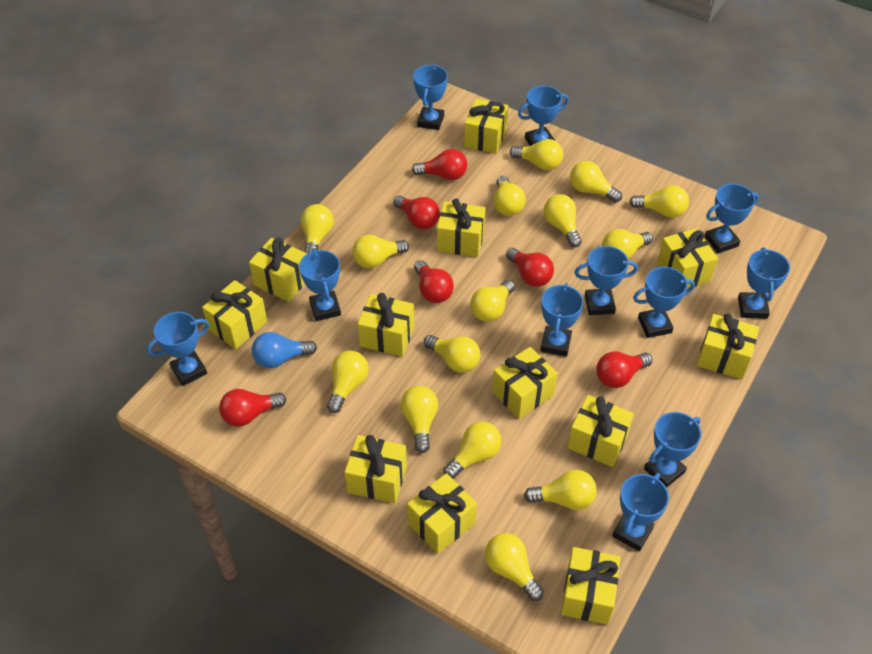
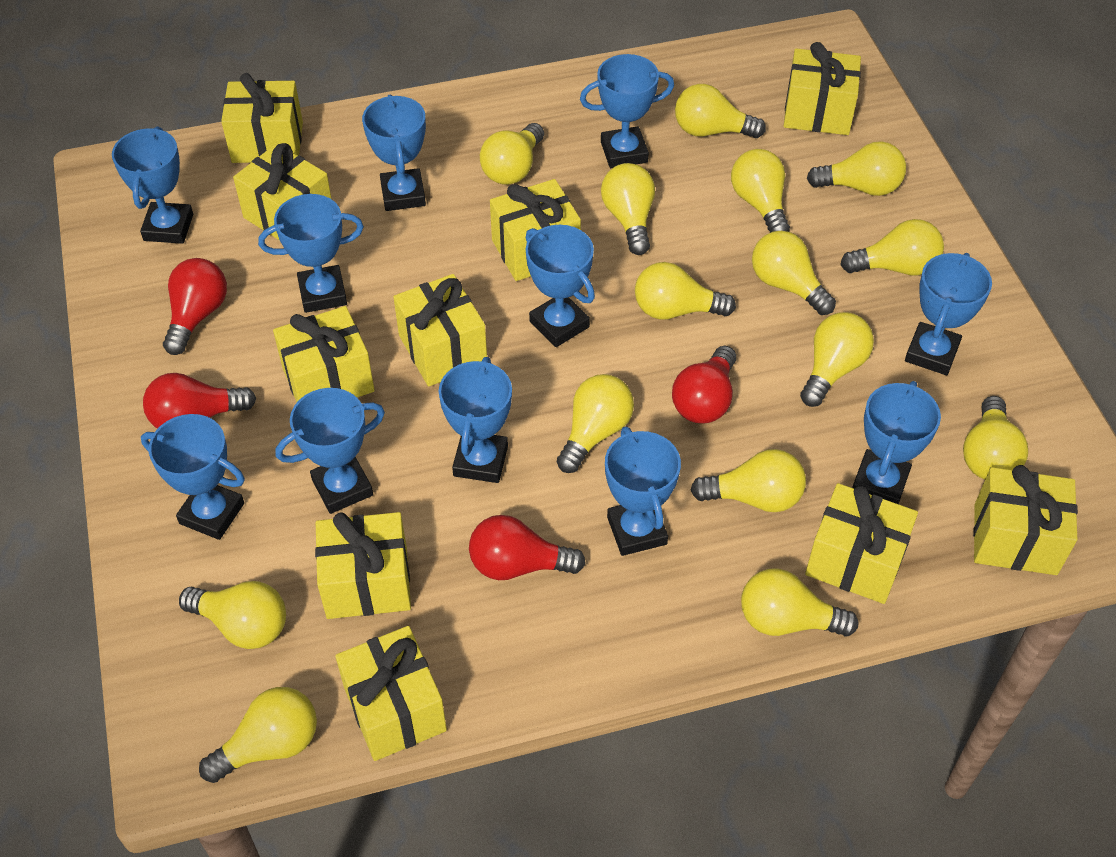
blue light bulb: [252,332,317,368] = 1 -> none = 0
red light bulb: [219,389,286,427] [393,196,440,229] [412,149,467,180] [414,260,454,303] [506,248,554,287] [596,352,653,388] = 6 -> [143,373,256,429] [163,258,227,355] [469,515,586,580] [672,346,736,423] = 4
yellow gift: [202,280,268,349] [249,238,307,302] [345,435,407,503] [358,293,414,356] [407,473,477,554] [437,198,486,257] [464,98,508,154] [492,347,558,419] [561,547,620,625] [568,395,634,467] [657,228,718,289] [697,313,759,379] = 12 -> [221,73,303,163] [233,143,332,241] [273,306,375,402] [315,512,411,619] [335,626,447,761] [394,274,487,387] [490,179,581,281] [784,42,861,135] [805,483,918,604] [973,465,1078,575] = 10

